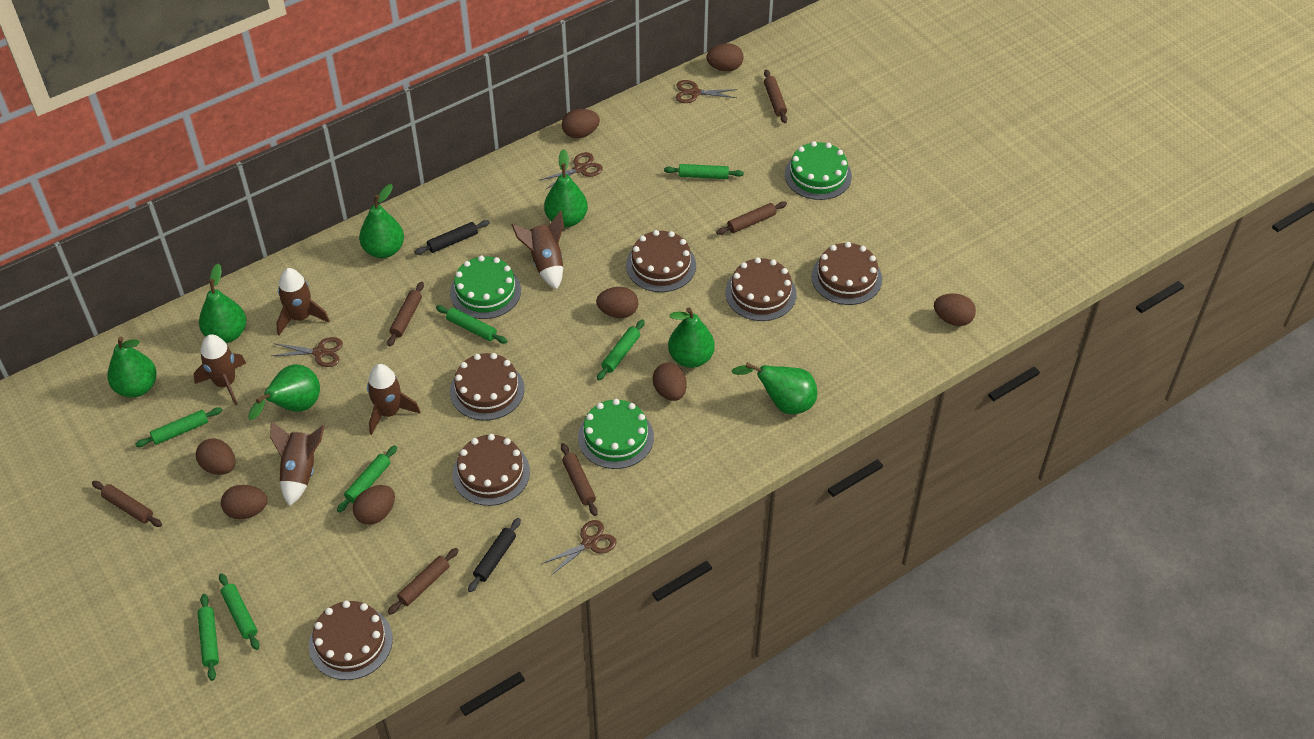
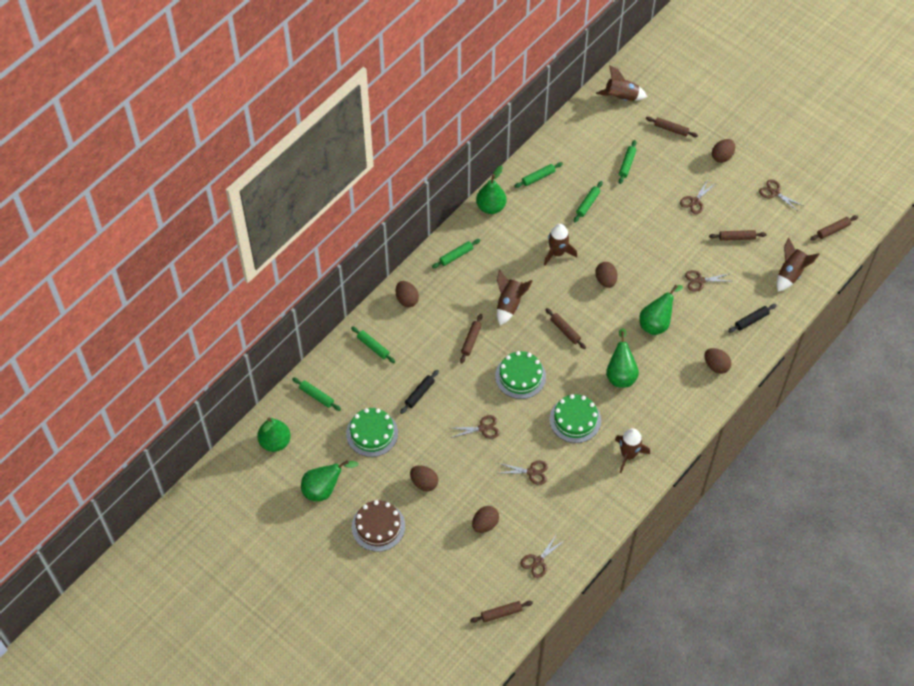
brown cake: [309,601,393,680] [450,353,525,420] [452,434,530,506] [626,230,696,292] [725,257,797,321] [811,242,882,305] = 6 -> [352,500,405,552] = 1
brown egg: [196,438,235,475] [221,485,268,519] [353,485,395,525] [562,109,600,138] [596,287,638,318] [653,363,687,401] [707,43,743,71] [934,293,976,326] = 8 -> [396,281,419,307] [410,465,438,491] [472,506,499,533] [595,262,618,288] [704,348,732,374] [712,139,735,163] = 6
brown scissors: [271,337,343,367] [540,152,603,189] [543,520,617,575] [676,80,737,103] = 4 -> [451,415,500,439] [499,460,548,485] [521,534,565,578] [680,180,716,214] [685,270,733,292] [759,179,803,212] = 6
green pear: [107,337,157,398] [199,264,246,343] [248,364,320,420] [359,184,404,258] [544,149,588,227] [668,307,715,368] [732,363,817,414] = 7 -> [257,418,291,452] [301,460,359,501] [476,165,506,214] [606,328,639,388] [639,285,683,335] = 5
green rolling pin: [135,407,223,447] [197,594,219,681] [219,573,260,650] [337,445,397,513] [436,305,507,344] [597,319,645,380] [664,164,744,179] = 7 -> [292,377,341,411] [351,326,395,363] [432,239,481,268] [514,162,563,188] [574,181,603,222] [619,140,637,184] = 6

